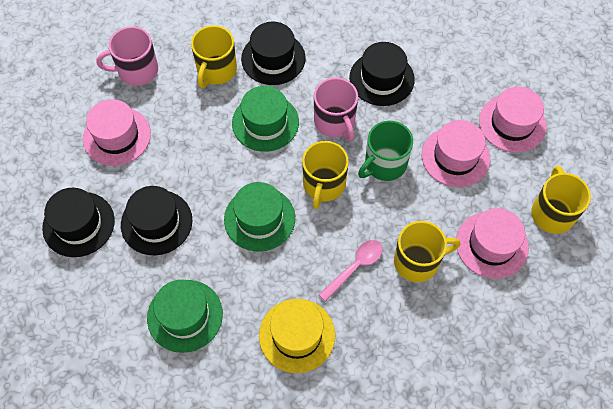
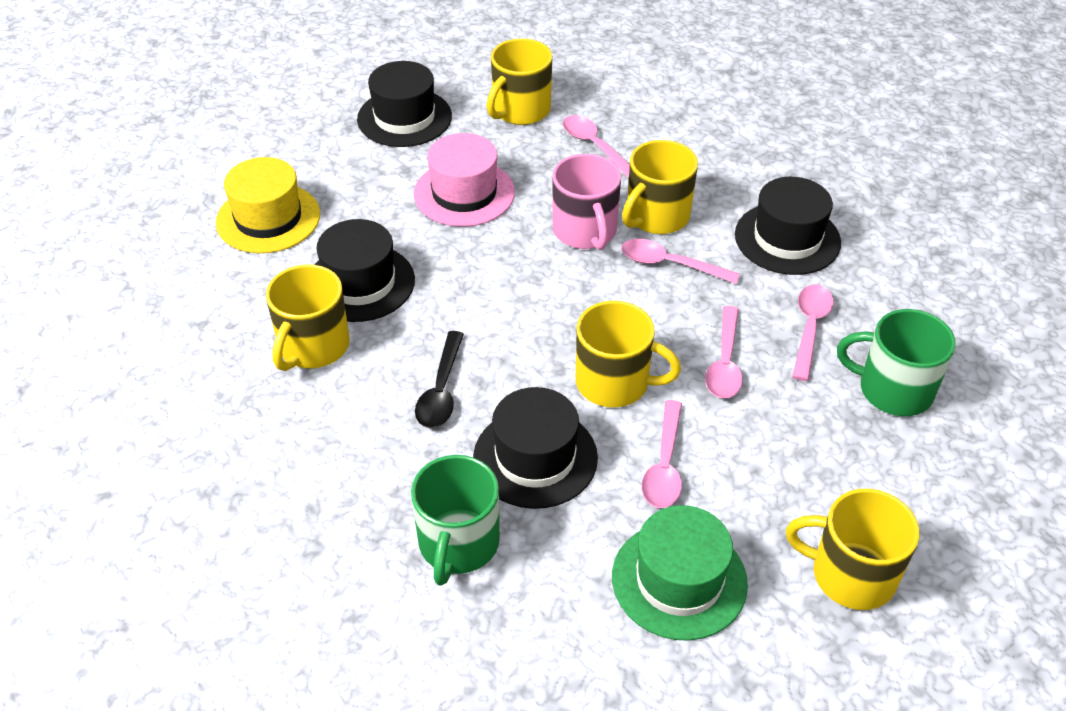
black spoon: none = 0 -> [415,331,464,428] = 1
green hat: [147,279,223,353] [224,182,295,252] [232,86,299,152] = 3 -> [612,505,748,641] = 1
green mug: [358,120,413,181] = 1 -> [411,455,500,586] [837,309,956,416] = 2
pink hat: [83,99,151,166] [422,120,490,187] [456,208,529,279] [479,87,547,153] = 4 -> [414,133,515,227] = 1
pink mug: [96,26,158,86] [314,78,358,141] = 2 -> [553,154,621,250] = 1
pink spoon: [318,240,383,302] = 1 -> [563,115,630,178] [621,239,740,284] [642,400,682,508] [705,306,743,398] [792,284,834,381] = 5
yellow mug: [191,25,237,88] [302,141,349,209] [394,221,460,282] [532,166,591,234] = 4 -> [266,264,350,371] [487,38,552,125] [576,301,681,407] [622,140,698,234] [786,489,919,610] = 5

